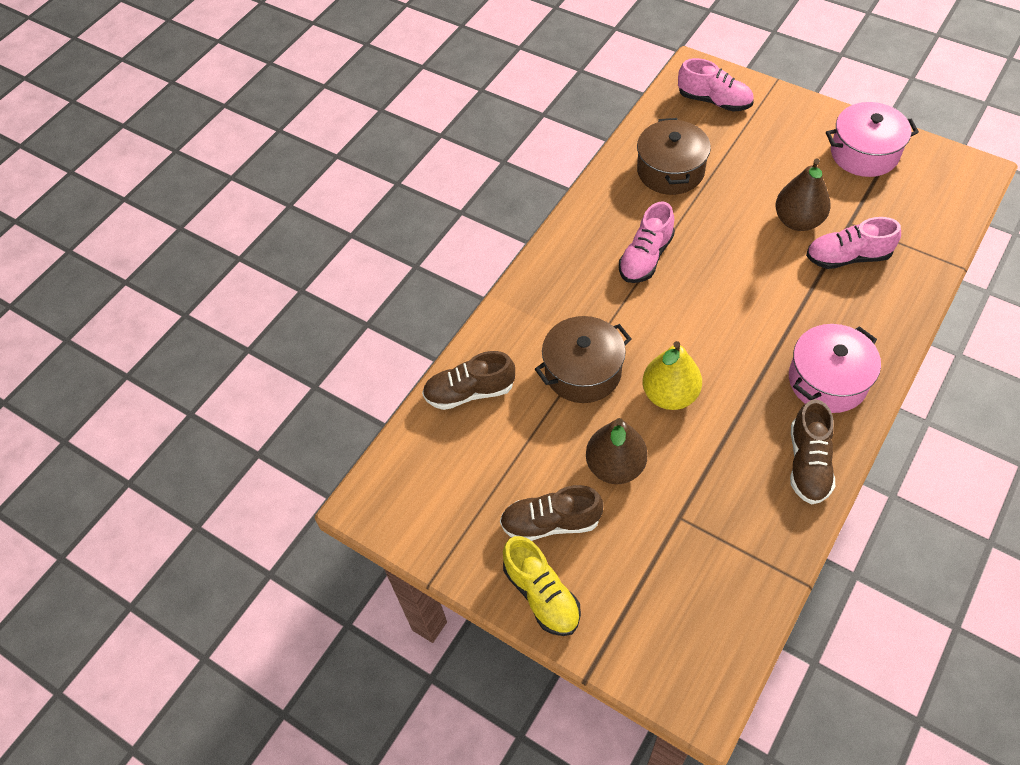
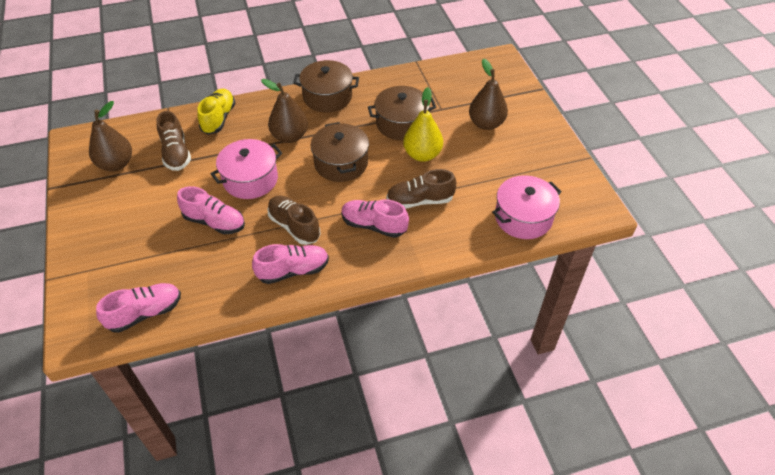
brown pear: [586,418,648,484] [775,158,831,231] = 2 -> [89,101,132,171] [261,79,308,143] [469,58,508,130] = 3
brown pot: [535,316,632,403] [637,118,711,195] = 2 -> [293,60,359,113] [310,122,369,182] [368,86,436,140] = 3
pink shoe: [619,201,675,283] [678,58,754,112] [806,217,901,269] = 3 -> [96,283,181,333] [177,186,245,234] [252,244,329,284] [341,199,409,238] = 4

